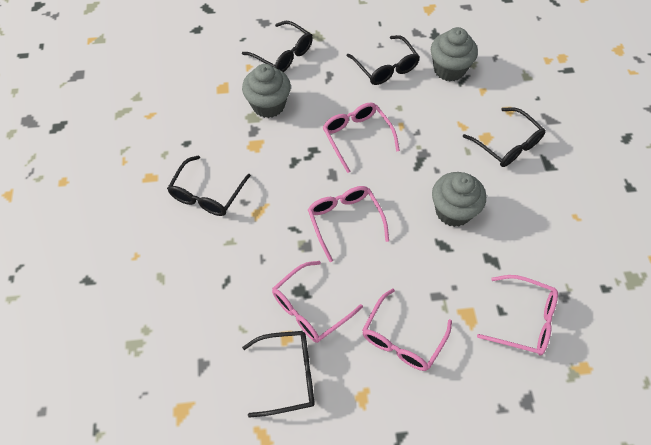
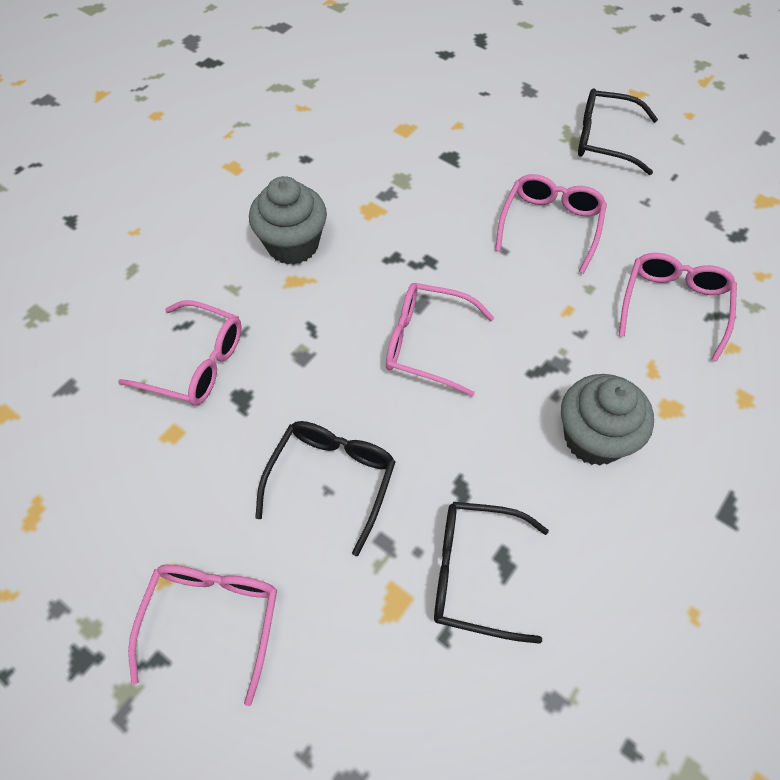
black glasses: [167,155,251,216] [242,21,313,72] [242,331,315,418] [347,35,420,85] [463,107,546,167] = 5 -> [255,421,396,556] [434,502,549,644] [578,88,658,175] = 3
grey cupcake: [242,64,291,118] [431,27,478,82] [432,172,486,227] = 3 -> [249,176,327,265] [561,374,654,466] = 2

